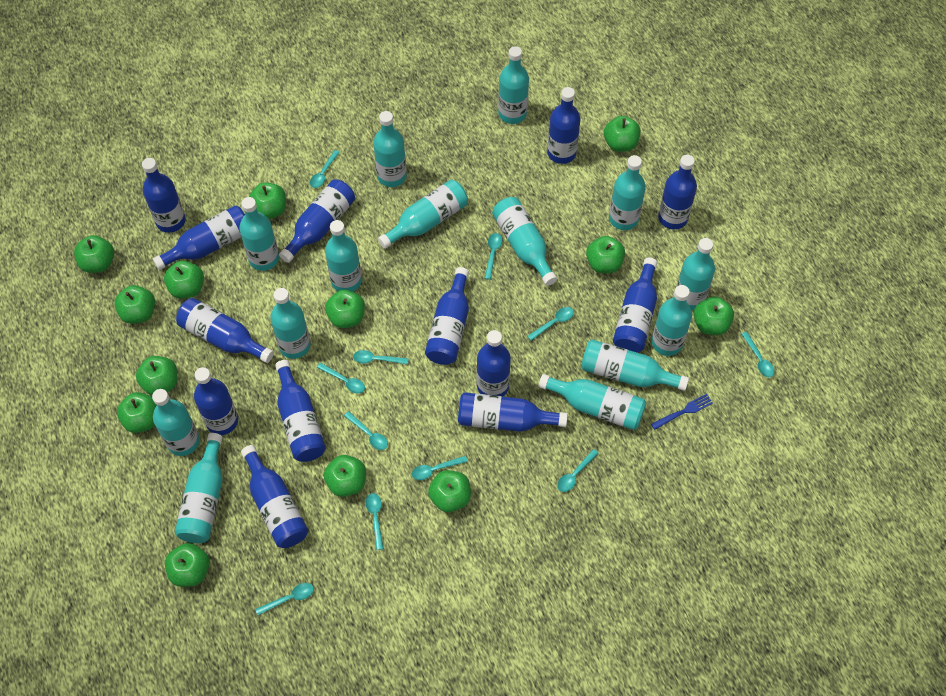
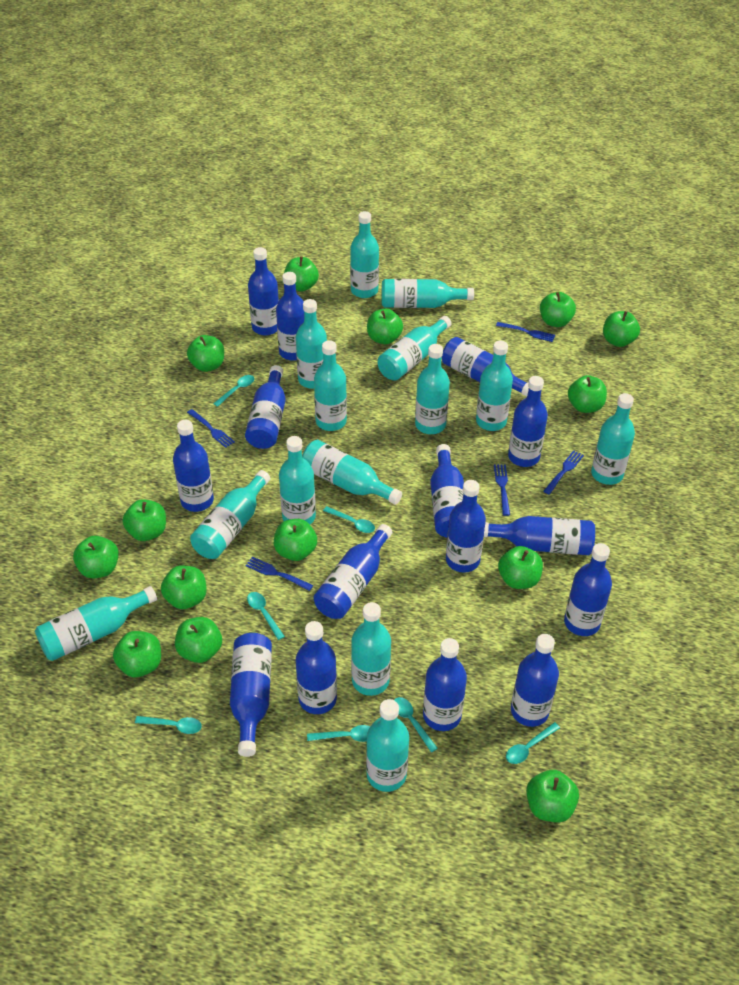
blue bottle: [142,158,186,233] [153,205,245,270] [176,298,274,363] [194,367,238,435] [241,445,308,548] [275,360,326,462] [279,180,355,263] [425,267,469,365] [458,392,568,432] [477,330,511,397] [547,87,580,164] [613,257,657,353] [658,155,697,230] = 13 -> [173,420,214,512] [230,633,272,757] [245,365,286,449] [248,247,279,336] [276,272,304,361] [296,621,337,714] [314,524,392,619] [423,638,467,731] [430,444,464,538] [442,337,529,397] [446,480,486,573] [484,516,595,555] [508,376,548,467] [511,634,559,727] [564,543,612,636] = 15
blue fork: [651,394,713,430] = 1 -> [187,409,235,448] [246,557,313,591] [494,464,510,516] [496,322,555,342] [544,450,584,494] = 5
green apple: [74,235,114,273] [114,285,155,324] [117,392,157,433] [136,356,177,395] [164,261,204,299] [165,543,210,587] [249,182,286,219] [324,455,366,497] [325,290,365,328] [428,470,471,512] [586,236,625,273] [604,116,641,152] [694,297,734,335] = 13 -> [73,536,119,579] [113,631,161,677] [123,499,166,541] [161,565,207,609] [175,617,222,663] [187,335,224,372] [274,519,317,561] [284,256,319,291] [367,309,403,344] [498,546,543,589] [526,770,579,822] [540,292,576,327] [568,375,607,413] [603,311,640,347] = 14
turquoise spoon: [255,583,314,615] [310,150,340,188] [317,363,365,393] [344,411,388,450] [353,350,409,364] [365,493,384,550] [412,456,468,480] [484,233,502,280] [527,307,574,341] [557,449,598,492] [742,332,775,377] = 11 -> [135,716,202,734] [213,375,254,407] [247,592,285,640] [307,725,370,742] [323,506,375,533] [394,697,438,752] [506,722,560,764] = 7

